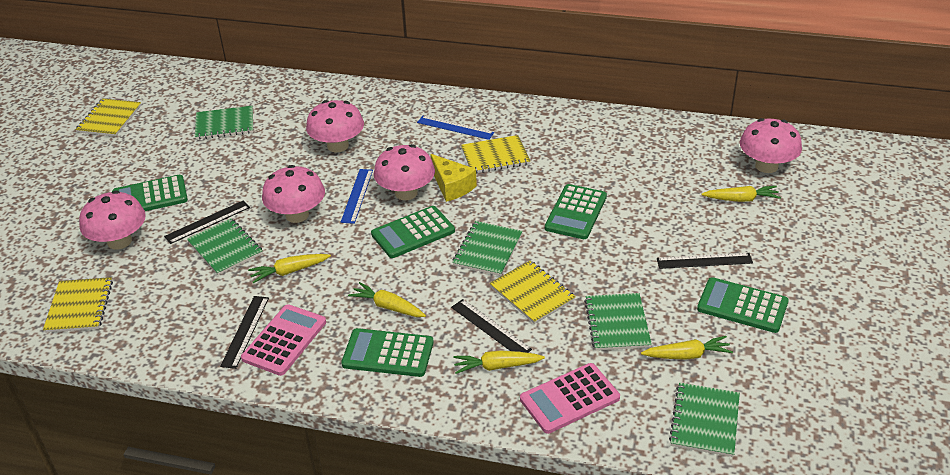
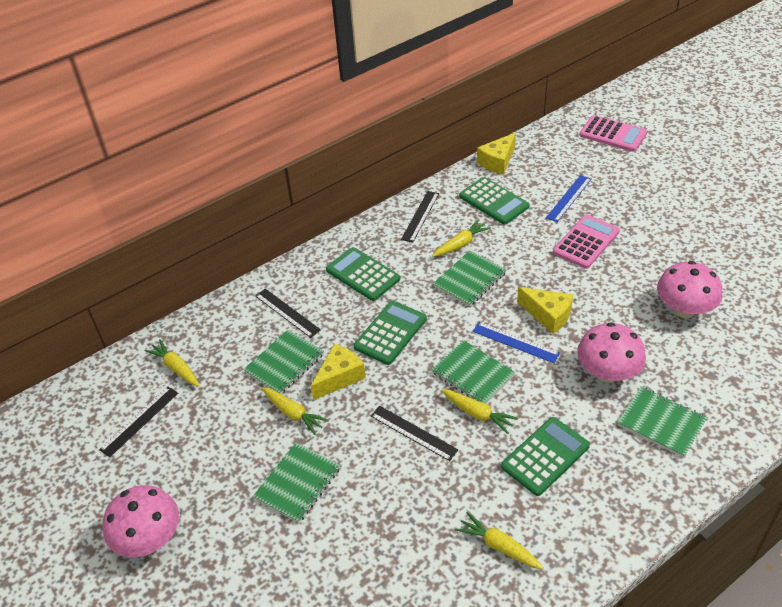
green calculator: [112,175,188,211] [341,328,434,377] [371,206,455,258] [545,184,607,239] [697,277,789,333] = 5 -> [326,247,400,301] [354,301,427,365] [459,177,529,225] [501,417,590,496] = 4
pink mushroom: [79,191,146,250] [262,165,325,223] [306,100,364,152] [373,144,435,200] [740,118,802,173] = 5 -> [103,485,179,557] [577,322,646,382] [657,261,722,318] = 3
yellow cheese: [430,154,477,202] = 1 -> [311,344,366,400] [477,133,516,175] [517,287,573,334] = 3
yellow notebook: [43,277,113,333] [75,98,141,137] [461,135,530,174] [490,261,576,324] = 4 -> none = 0

